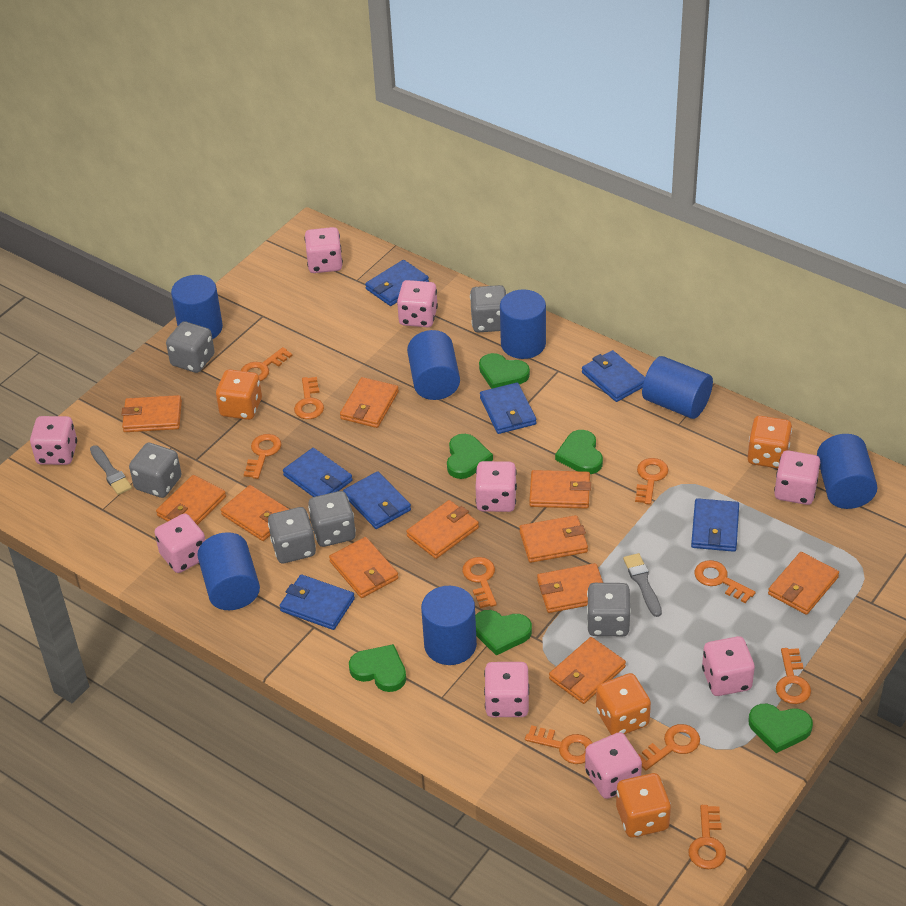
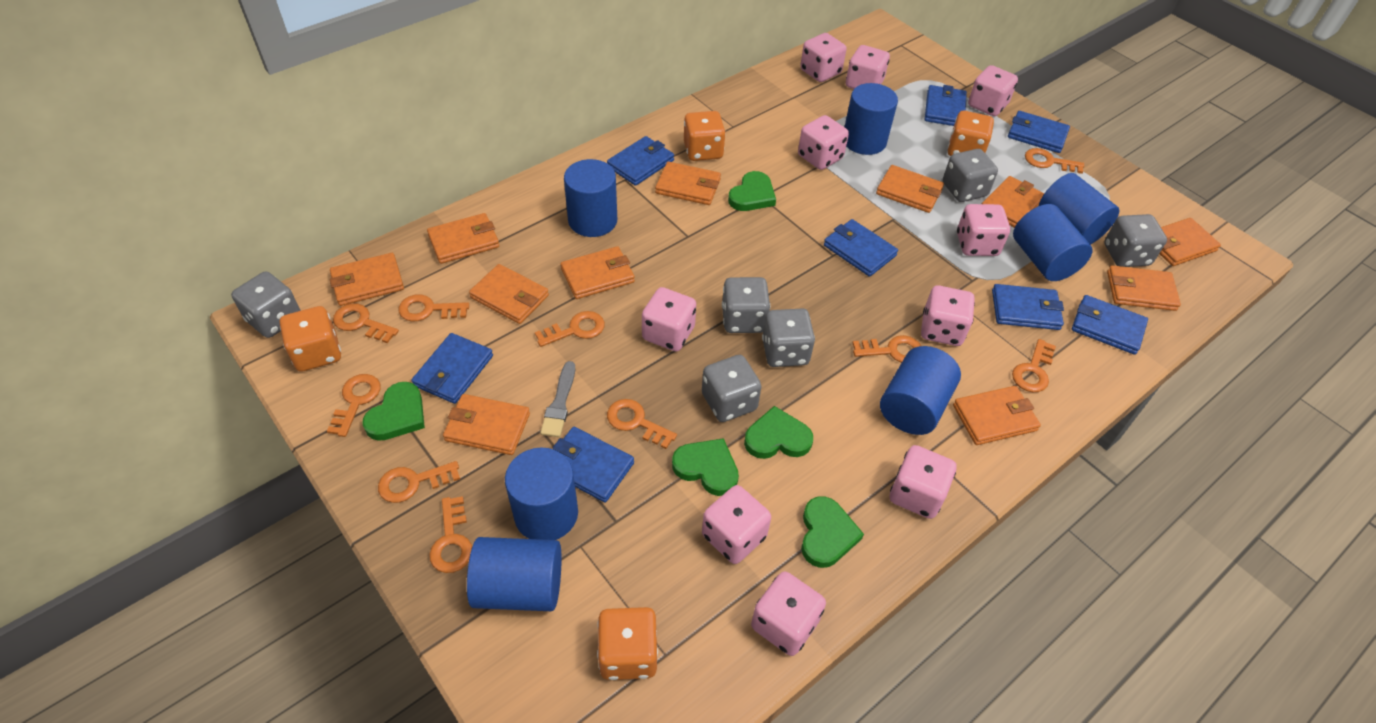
blue wallet: [280,574,355,630] [283,448,352,497] [343,471,411,529] [365,260,429,306] [480,382,536,434] [582,350,645,402] [691,498,739,552] = 7 -> [411,333,493,404] [553,427,634,503] [607,136,674,186] [824,219,898,277] [925,85,967,126] [992,284,1064,330] [1008,111,1070,153] [1072,295,1148,355] = 8
green heart: [349,644,406,692] [447,434,493,479] [475,610,532,655] [479,353,530,389] [555,430,603,474] [748,704,813,753] = 6 -> [362,382,425,441] [672,438,739,496] [728,171,776,211] [744,406,813,459] [801,496,864,568] = 5
grey brush: [90,445,132,495] [623,553,662,617] = 2 -> [540,361,575,437] = 1
pink dice: [30,416,77,465] [154,514,205,573] [305,227,343,273] [397,280,438,327] [476,461,517,512] [484,662,529,717] [585,732,642,799] [702,636,755,696] [774,450,821,505] = 9 -> [642,287,696,352] [702,485,771,564] [751,571,826,656] [798,115,849,170] [800,33,847,82] [846,45,890,89] [890,445,957,519] [921,285,975,346] [957,204,1010,256] [968,65,1018,116] = 10

